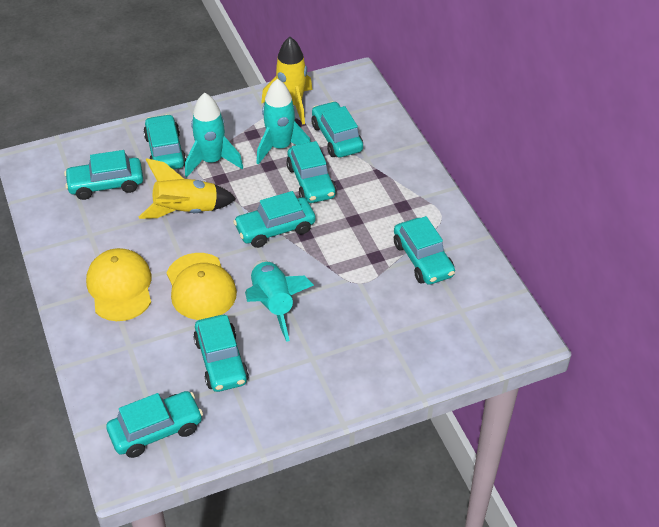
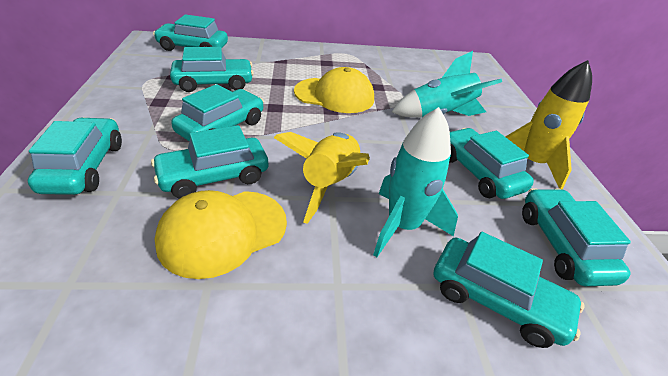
turquoise rocket: [185,92,243,177] [245,260,314,342] [257,79,311,165] = 3 -> [373,107,458,257] [392,51,502,118] = 2

